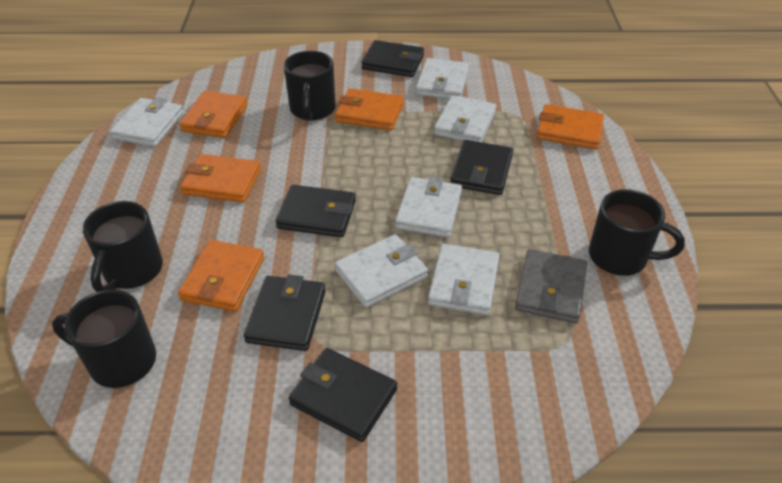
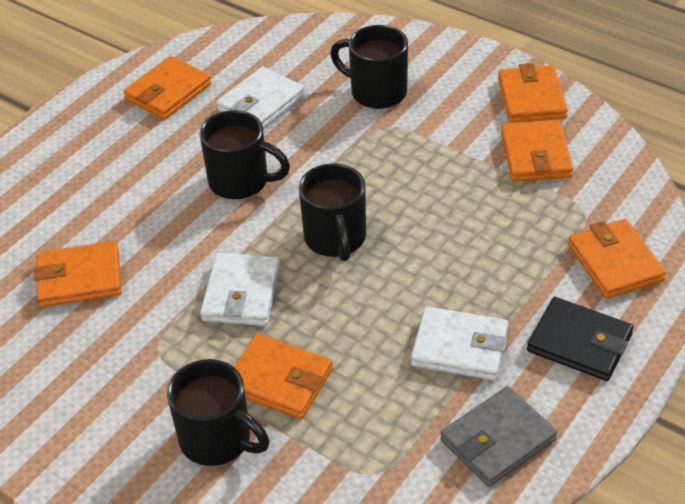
black wallet: [244,274,326,351] [276,185,356,237] [289,348,397,442] [361,40,424,77] [450,140,513,195] = 5 -> [527,297,633,381] = 1
orange wallet: [178,240,264,312] [179,91,248,138] [180,154,261,203] [335,88,404,130] [537,104,604,149] = 5 -> [34,241,122,307] [123,56,212,120] [234,334,333,419] [498,63,568,123] [501,120,573,182] [568,219,666,299] = 6
white wallet: [110,97,183,147] [335,234,428,308] [395,177,462,238] [416,58,469,99] [428,244,500,315] [434,95,497,142] = 6 -> [200,253,281,326] [216,66,305,129] [411,306,509,381] = 3

